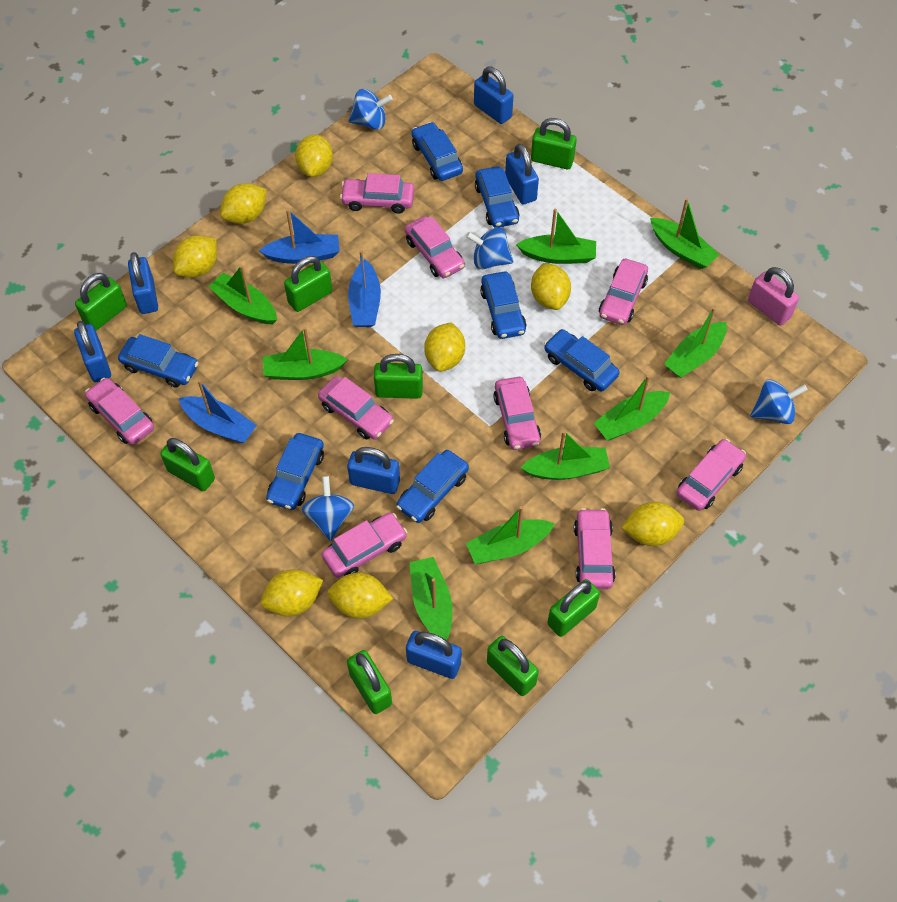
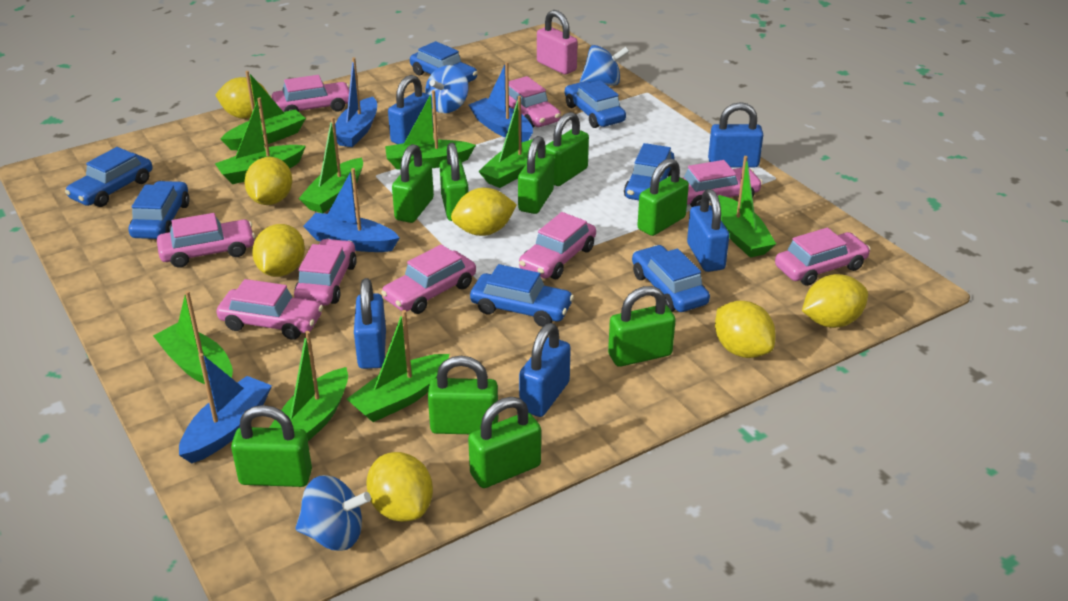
blue boat: [179,380,257,444] [259,209,340,264] [348,250,381,327] = 3 -> [179,353,272,463] [303,168,400,252] [335,57,377,147] [469,62,533,142] = 4
blue padlock: [74,321,111,382] [128,252,158,314] [347,447,400,494] [406,631,462,679] [474,67,513,124] [505,144,539,204] = 6 -> [354,278,386,369] [388,75,433,144] [519,323,571,417] [687,189,729,272] [708,102,763,168] = 5
blue spinning top: [302,476,354,541] [349,89,392,130] [466,227,513,269] [750,379,808,424] = 4 -> [295,475,371,551] [425,65,469,113] [580,45,629,86] = 3
green padlock: [75,273,127,331] [160,438,215,491] [284,256,332,312] [347,650,392,714] [374,354,423,399] [487,636,539,696] [531,118,577,169] [547,579,600,637] = 8 -> [231,405,312,487] [392,144,434,223] [428,356,498,434] [440,143,469,221] [468,397,541,488] [518,136,554,214] [545,112,589,186] [608,286,676,367] [637,158,689,236] = 9
yellow lemon: [173,235,217,278] [220,183,267,224] [261,569,323,616] [295,135,333,177] [327,573,393,619] [424,322,465,372] [531,263,571,310] [621,502,684,546] = 8 -> [215,77,270,119] [245,157,292,205] [252,224,305,277] [366,452,433,522] [451,188,517,236] [715,301,776,358] [802,274,868,328] = 7

